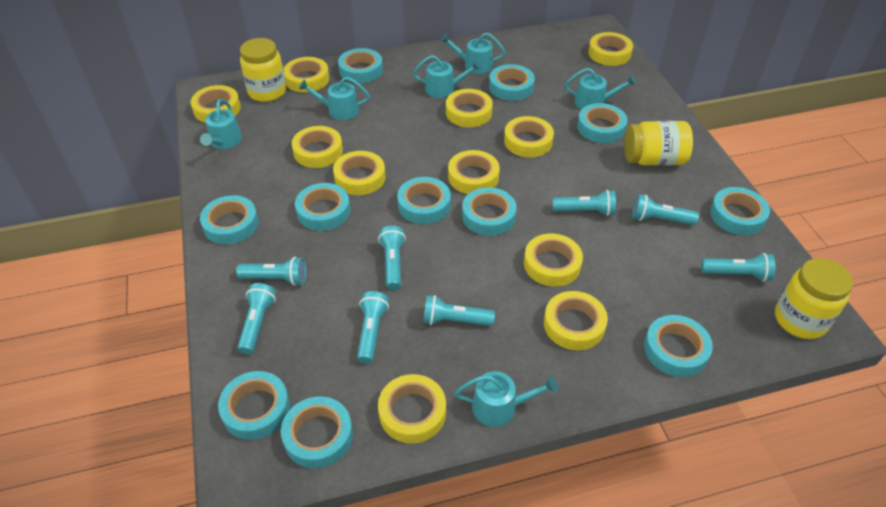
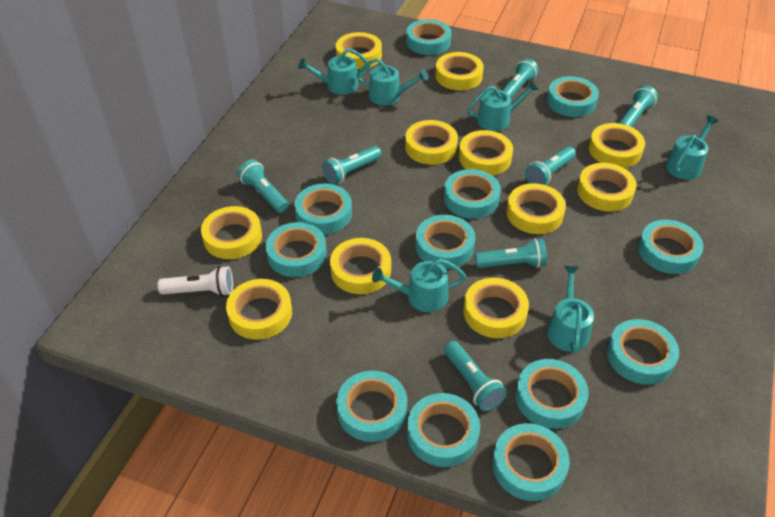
turquoise flashlight: [236,257,307,286] [237,283,276,354] [357,291,389,364] [378,226,406,290] [423,295,495,326] [553,190,616,216] [632,194,699,225] [701,253,775,282] = 8 -> [237,159,289,213] [322,146,381,185] [444,341,506,411] [475,238,547,268] [502,58,539,99] [525,146,576,185] [619,85,658,127] = 7
turquoise tape: [200,195,258,245] [218,371,290,440] [281,396,353,468] [295,183,350,231] [338,48,383,83] [397,177,451,224] [462,187,517,236] [489,64,535,101] [577,103,627,143] [644,315,713,377] [710,187,770,235] = 11 -> [266,222,327,277] [294,183,352,234] [336,371,407,442] [406,19,452,55] [407,393,480,467] [415,215,475,269] [444,169,501,219] [492,423,570,501] [516,359,589,429] [547,76,599,117] [607,319,679,385] [638,219,703,274] = 12
white flashlight: none = 0 -> [158,266,233,297] = 1
yellow jar: [240,38,286,102] [625,121,693,166] [775,258,853,339] = 3 -> none = 0

